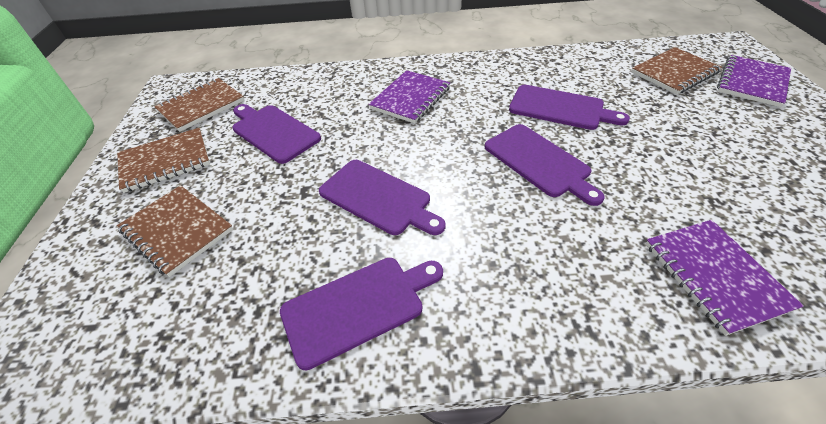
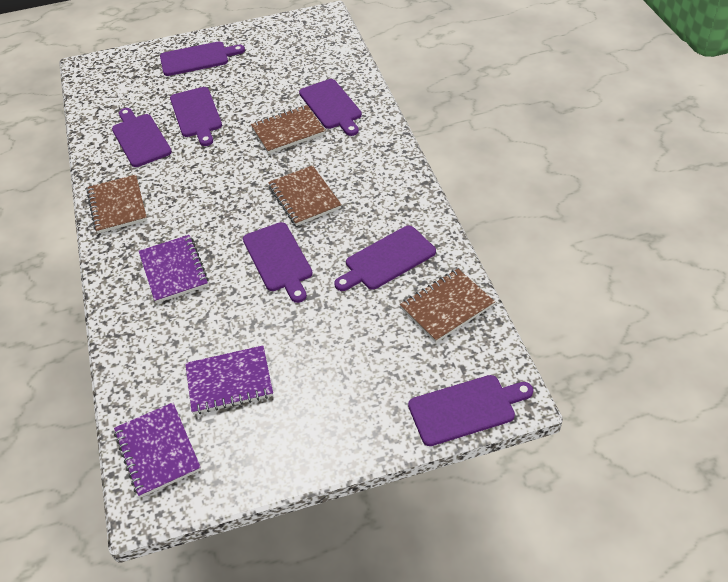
purple cutting board: [232,104,321,164] [280,258,443,370] [319,160,445,235] [485,124,605,206] [509,85,630,130] = 5 -> [112,108,172,167] [160,42,245,76] [170,87,222,146] [243,222,313,303] [299,79,362,136] [334,226,436,291] [408,375,533,446] = 7

